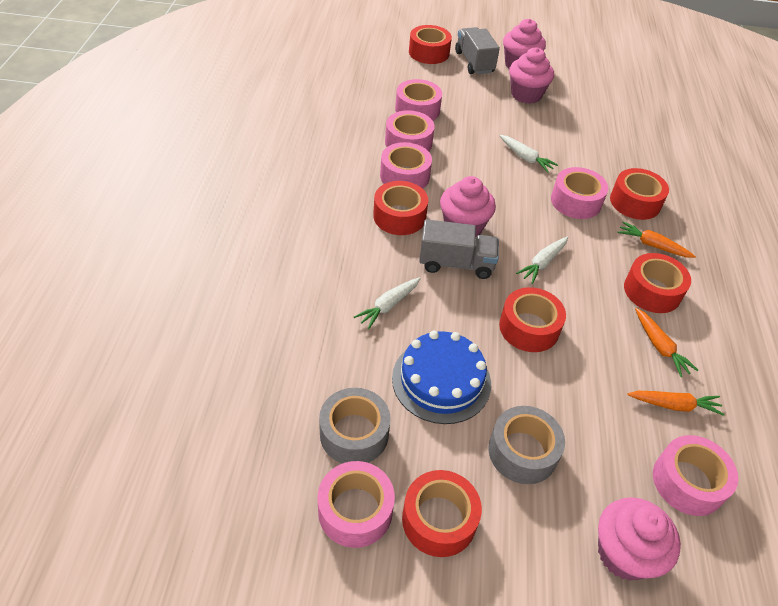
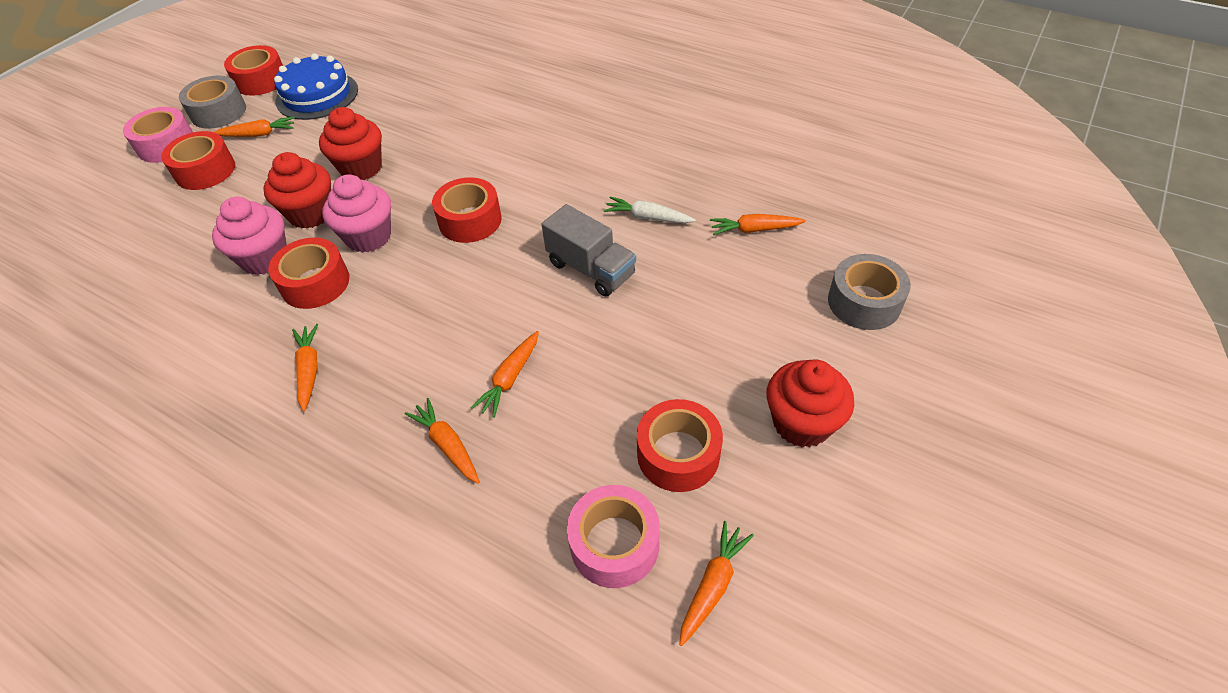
grey truck: [419,219,499,279] [455,27,500,74] = 2 -> [542,204,636,297] = 1
orange carrot: [618,221,696,258] [628,391,725,416] [635,308,698,377] = 3 -> [214,117,295,137] [292,324,319,411] [405,398,480,484] [471,331,539,418] [679,521,754,646] [710,214,806,235] = 6
pink cupcake: [440,176,496,237] [503,19,546,68] [509,48,554,104] [598,497,681,581] = 4 -> [212,197,287,275] [322,175,391,253] = 2
pink tape: [318,461,395,548] [380,142,432,189] [385,110,435,151] [395,79,442,121] [551,167,608,219] [653,435,738,516] = 6 -> [123,107,193,163] [567,485,660,588] = 2
red cupcake: none = 0 -> [263,152,331,229] [319,107,382,180] [766,359,854,448] = 3
red tape: [373,181,428,235] [402,470,482,557] [409,25,452,64] [499,287,566,352] [610,168,669,220] [624,253,691,313] = 6 -> [161,131,235,190] [224,45,283,96] [268,238,349,309] [432,177,502,243] [637,399,723,492] = 5
white carrot: [354,277,421,329] [499,135,558,173] [516,237,568,284] = 3 -> [604,197,696,223] = 1

